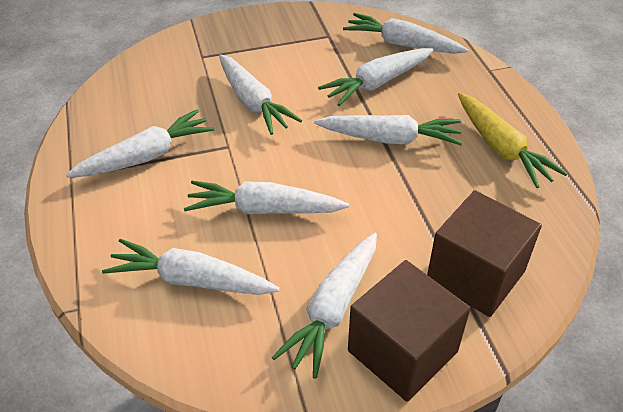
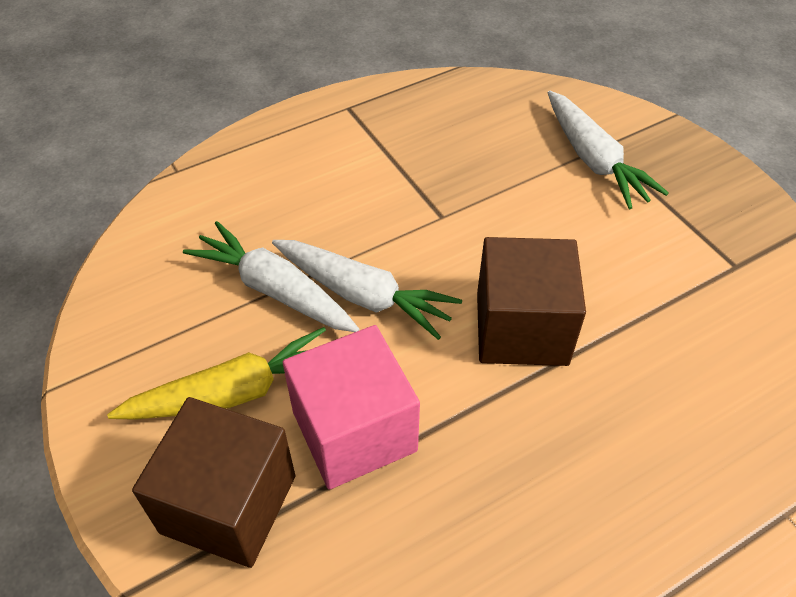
pink cube: none = 0 -> [283,325,420,490] = 1
white carrot: [66,109,215,178] [102,239,280,295] [184,181,349,214] [219,54,302,135] [272,233,377,379] [314,115,462,145] [318,48,433,106] [343,13,468,54] = 8 -> [183,221,359,332] [272,240,462,340] [548,91,669,209] = 3

